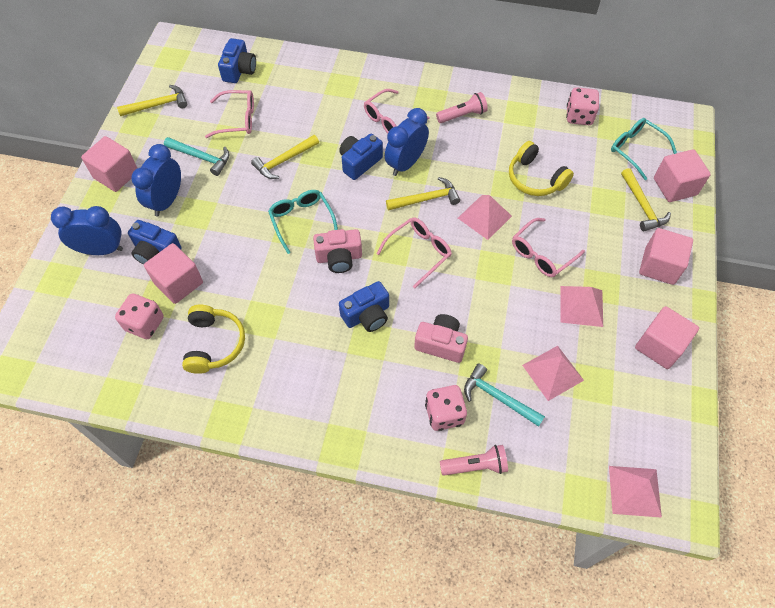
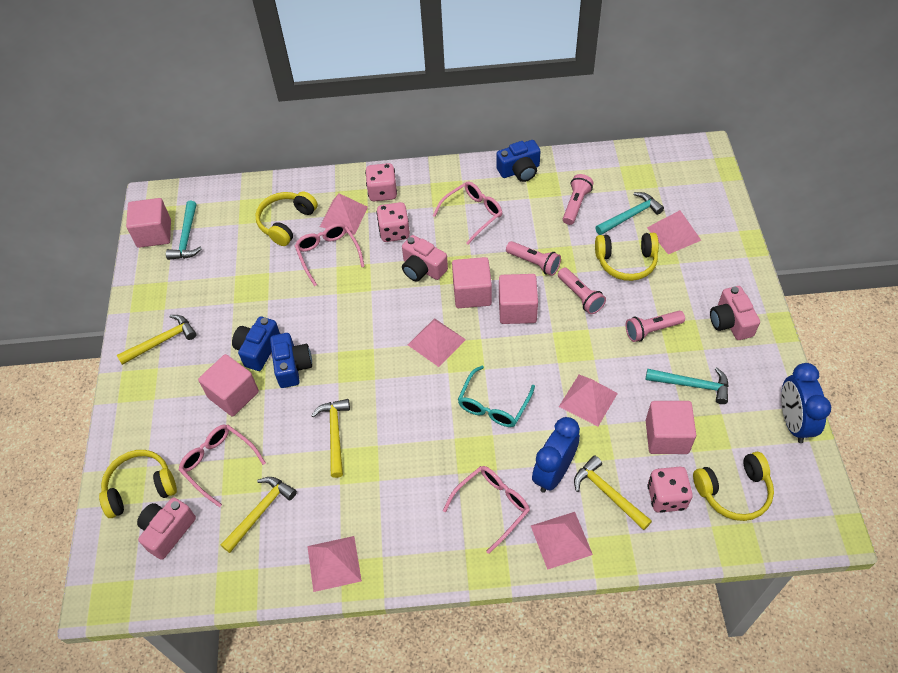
blue camera: [128,220,182,265] [218,38,256,83] [339,134,383,180] [339,281,389,332] = 4 -> [232,317,280,371] [270,333,312,388] [496,140,540,182] = 3
blue clock: [51,206,123,255] [131,144,181,216] [385,108,429,176] = 3 -> [532,417,580,493] [781,363,831,443] = 2
pink camera: [313,229,362,273] [414,314,468,363] = 2 -> [137,497,196,560] [402,235,448,282] [710,286,760,340] = 3
pink flashlight: [436,92,488,123] [440,445,508,476] = 2 -> [506,241,561,276] [558,268,606,314] [563,174,594,225] [625,311,685,342] = 4
pink pyramid: [458,195,512,240] [522,346,584,401] [560,286,603,327] [609,466,662,518] = 4 -> [307,536,362,592] [320,193,368,235] [408,318,466,367] [531,512,593,570] [559,374,618,426] [647,210,701,254] = 6
turquoise glasses: [268,190,338,254] [611,118,677,180] = 2 -> [458,366,535,427] = 1
turquoise hammer: [164,137,229,176] [464,364,545,427] = 2 -> [166,201,202,260] [595,192,664,235] [646,367,729,404] = 3
yellow headphones: [182,304,245,374] [509,141,574,196] = 2 -> [99,450,177,518] [255,191,318,246] [595,233,659,281] [693,452,774,521] = 4

